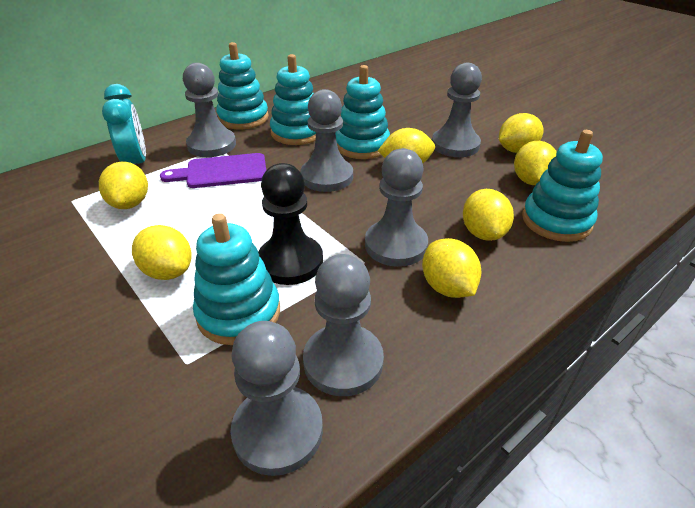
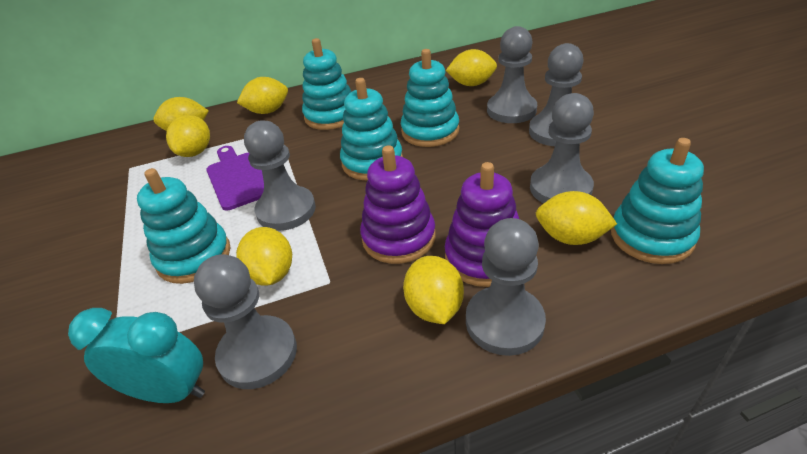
black pawn: [258,163,323,285] = 1 -> none = 0
purple stacking toy: none = 0 -> [360,145,436,264] [445,162,519,287] = 2

